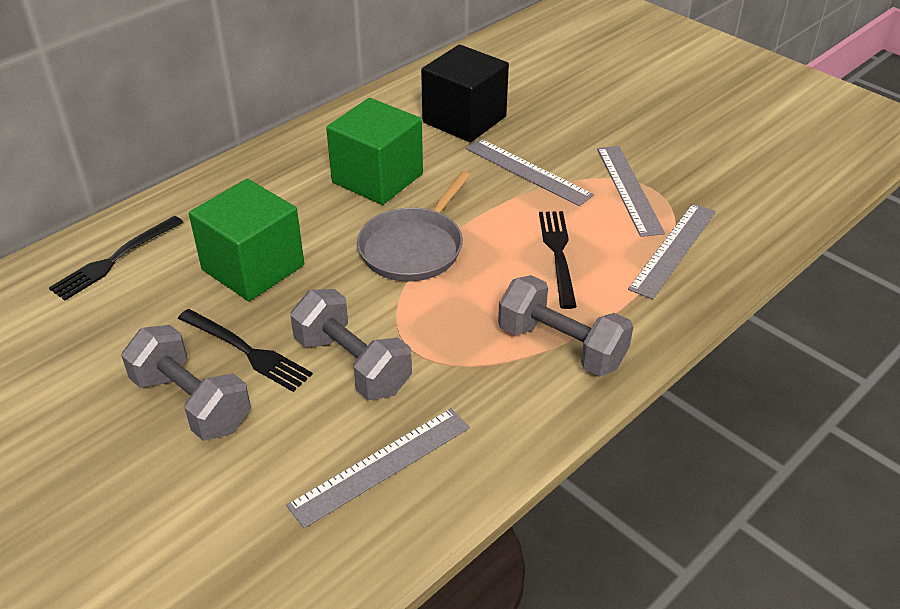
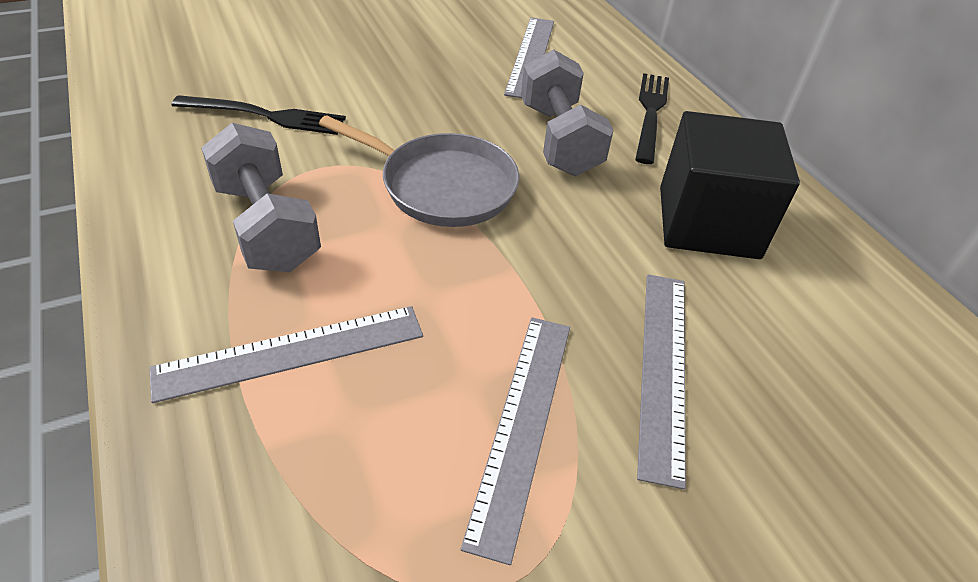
black fork: [49,216,183,301] [178,309,313,392] [539,211,577,309] = 3 -> [171,95,346,135] [635,73,669,164] = 2
green cube: [189,179,304,301] [326,98,423,205] = 2 -> none = 0
grey dumbbell: [121,325,251,441] [290,289,412,400] [498,275,633,376] = 3 -> [201,123,321,272] [521,49,614,176] = 2

